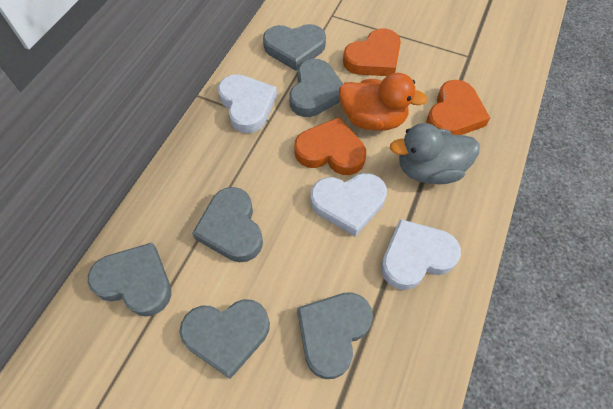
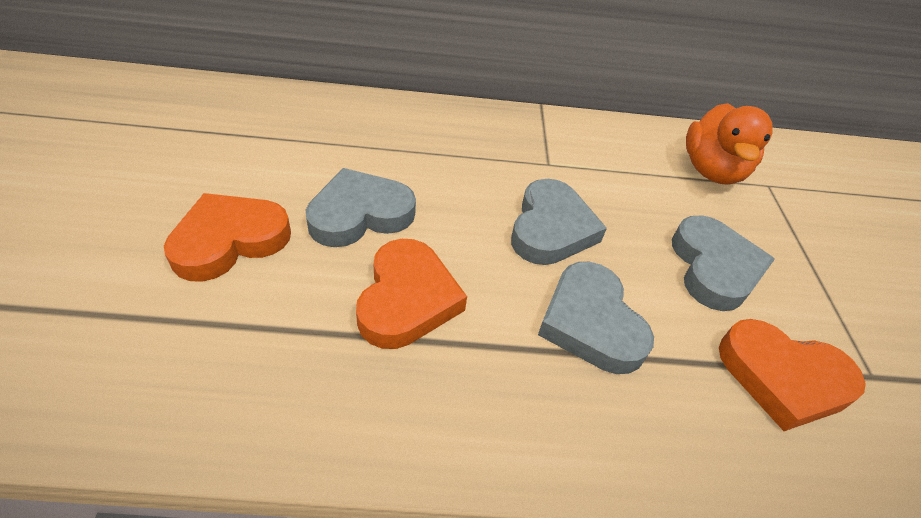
grey duck: [390,123,480,184] = 1 -> none = 0
grey heart: [88,243,171,317] [179,299,270,379] [192,187,263,262] [263,24,326,71] [289,59,343,117] [297,292,373,379] = 6 -> [306,168,416,247] [511,179,607,265] [538,262,654,374] [672,215,775,311] = 4
white heart: [218,74,277,133] [310,173,387,237] [381,219,461,290] = 3 -> none = 0

